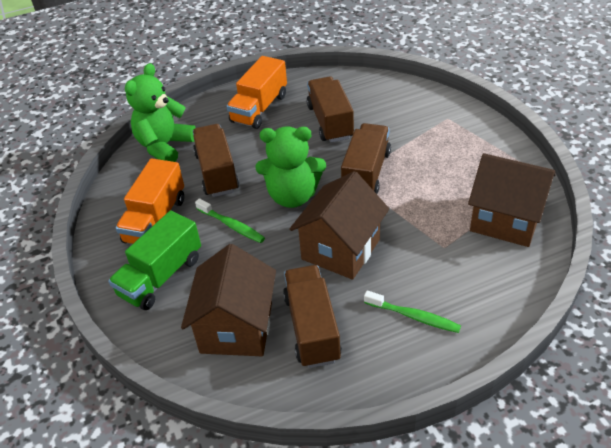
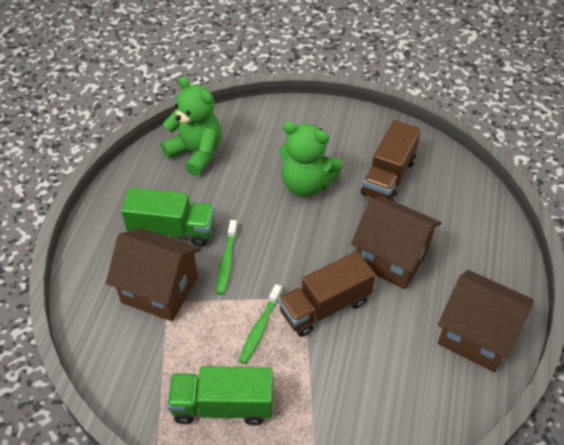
brown truck: [193,124,239,197] [283,265,342,368] [306,76,354,143] [341,123,391,194] = 4 -> [278,251,376,337] [361,120,421,201] = 2
green truck: [108,210,201,310] = 1 -> [121,187,215,247] [167,366,273,425] = 2
orange truck: [115,158,184,244] [227,56,287,129] = 2 -> none = 0

